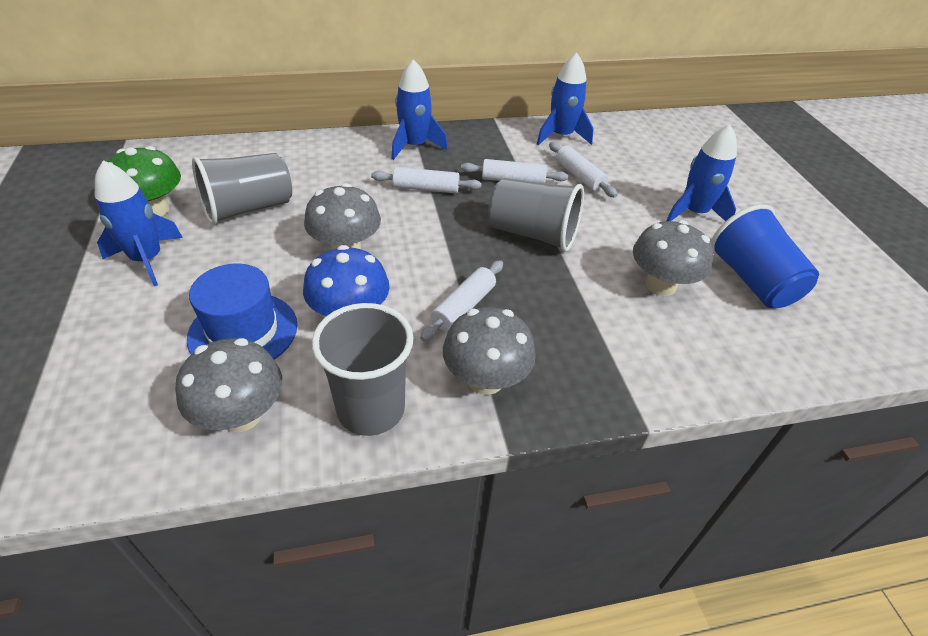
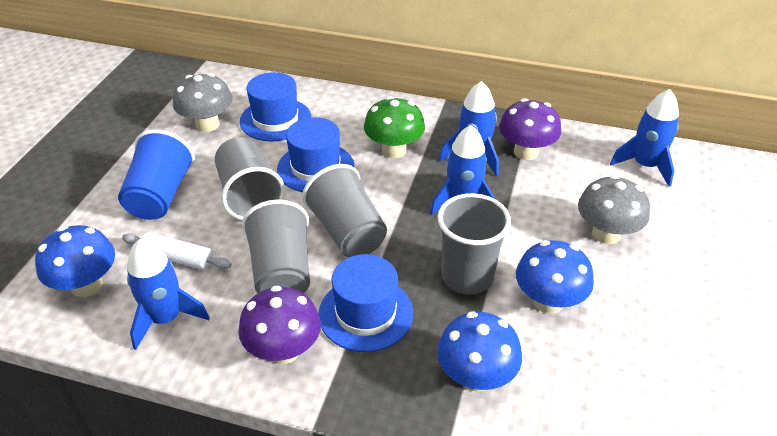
blue hat: [187,263,297,359] = 1 -> [240,72,311,141] [277,117,355,192] [319,254,413,352] = 3
blue mushroom: [303,245,390,316] = 1 -> [35,225,115,297] [437,311,522,392] [516,240,594,314] = 3
grey cup: [192,153,292,225] [312,303,414,436] [488,178,584,252] = 3 -> [215,137,285,221] [242,200,310,294] [302,164,387,257] [438,193,511,295] = 4
grey mushroom: [175,338,282,433] [304,183,381,250] [443,307,536,395] [633,220,713,296] = 4 -> [173,73,232,132] [578,175,650,244] = 2
purple mushroom: none = 0 -> [238,286,321,364] [499,98,561,160] = 2
white rolling pin: [371,167,481,193] [420,260,503,341] [461,159,568,184] [549,142,618,197] = 4 -> [122,232,232,270] = 1

